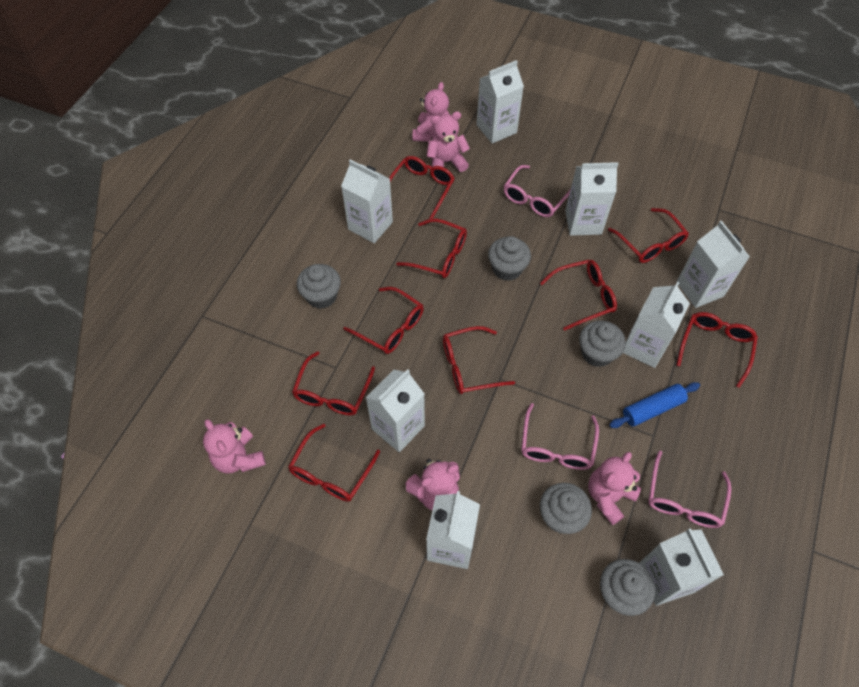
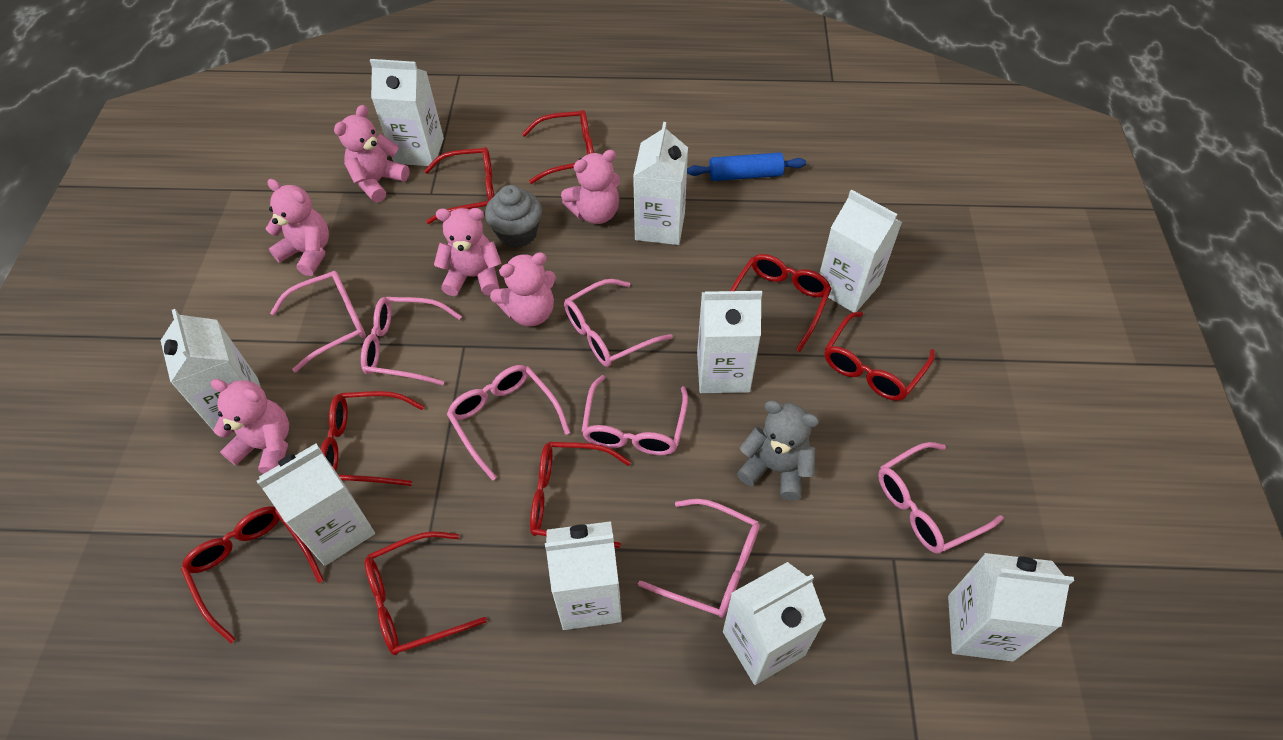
grey cupcake: [297,264,341,309] [488,236,531,281] [540,483,592,534] [579,321,626,367] [600,559,655,616] = 5 -> [485,185,542,248] = 1
grey teddy bear: none = 0 -> [737,400,819,501] = 1
pink glasses: [503,165,571,217] [521,403,599,470] [648,451,731,528] = 3 -> [270,271,366,372] [361,297,462,385] [447,365,570,481] [564,279,673,367] [581,375,688,455] [638,499,760,618] [878,442,1004,554] = 7
pink teddy bear: [203,419,266,474] [405,459,460,510] [413,82,449,142] [427,112,470,172] [588,452,641,525] = 5 -> [210,379,289,474] [265,179,329,276] [334,105,410,203] [434,208,502,296] [490,252,556,326] [561,150,620,224] = 6
red glasses: [288,424,380,502] [292,351,375,416] [343,287,424,354] [389,156,455,219] [396,219,467,278] [443,326,515,394] [540,260,617,331] [608,208,689,263] [676,312,758,388] = 9 -> [181,506,324,643] [321,391,424,486] [365,531,487,655] [424,147,494,224] [522,110,594,184] [530,442,631,548] [730,254,832,352] [825,312,935,401] = 8
white carton: [341,159,393,243] [366,369,425,452] [426,491,480,569] [476,60,524,144] [565,162,618,236] [623,281,690,368] [639,528,724,606] [677,221,750,308] = 8 -> [161,309,261,436] [257,444,375,566] [370,59,444,166] [545,521,622,630] [633,122,688,245] [697,291,762,393] [723,562,826,685] [819,190,902,313] [948,553,1074,662] = 9

